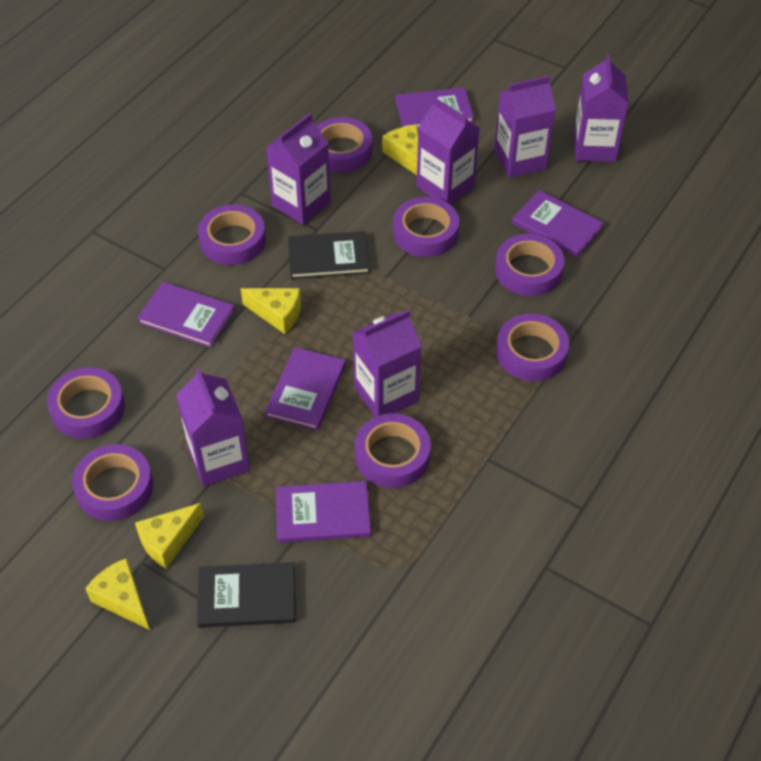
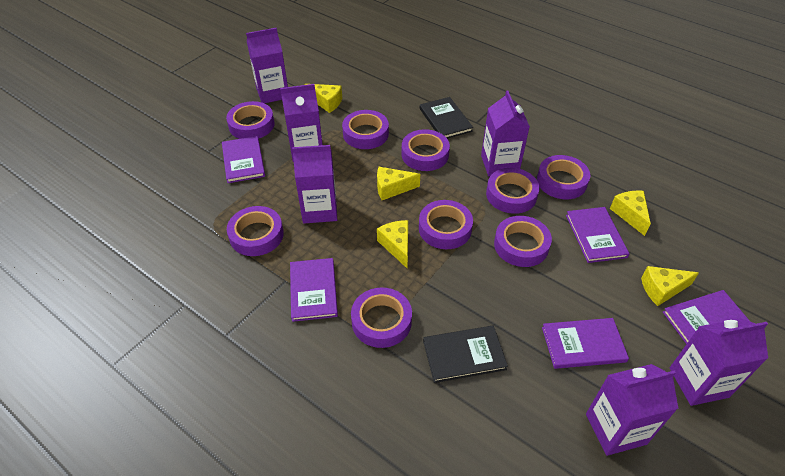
purple tape: [47,367,125,439] [72,444,153,521] [198,205,266,265] [317,117,372,172] [355,413,431,488] [393,197,459,257] [495,234,564,296] [496,314,569,381] = 8 -> [226,101,275,139] [227,206,284,256] [342,110,389,149] [351,287,412,348] [401,129,450,171] [419,200,473,249] [486,168,539,214] [494,216,552,267] [537,155,590,199] = 9
yellow cheese: [85,558,150,630] [135,503,204,569] [241,288,301,334] [383,125,418,175] = 4 -> [305,84,342,113] [377,167,420,200] [377,220,408,268] [610,190,651,236] [641,266,699,306] = 5

